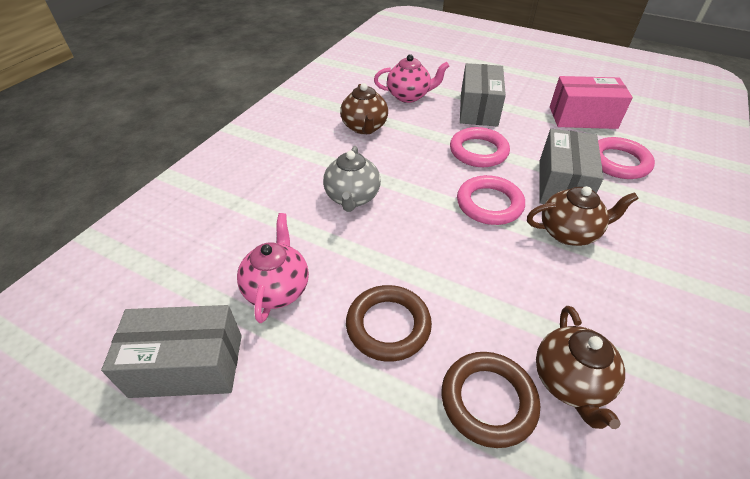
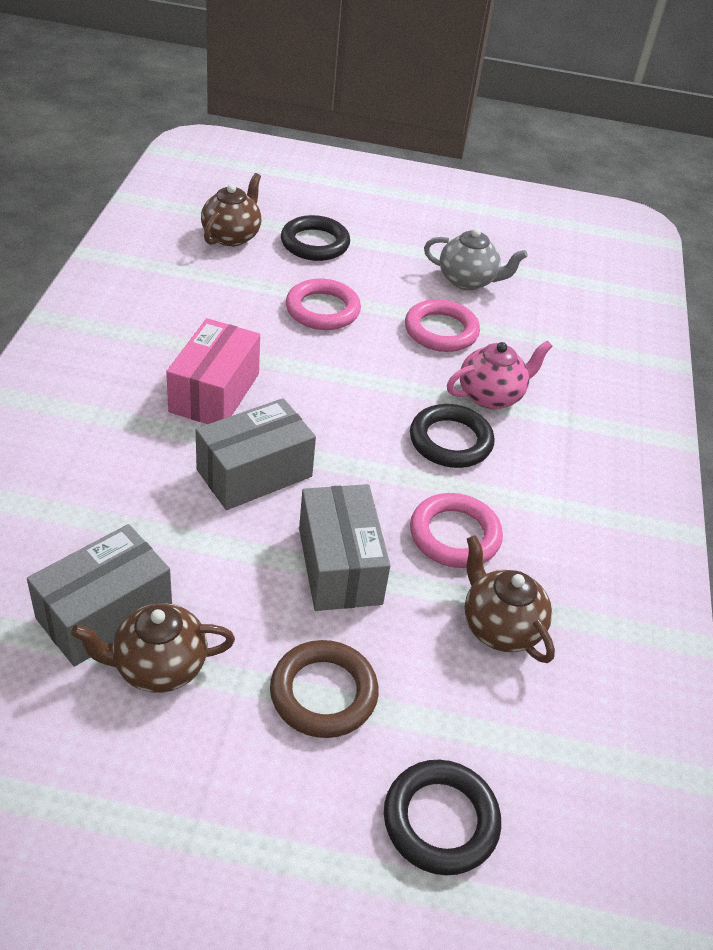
black ring: none = 0 -> [281,215,350,261] [384,760,501,875] [410,404,494,468] = 3
brown ring: [346,285,432,362] [441,352,540,448] = 2 -> [270,640,379,738] = 1
pink teapot: [237,213,309,323] [374,54,449,103] = 2 -> [447,340,553,409] = 1

